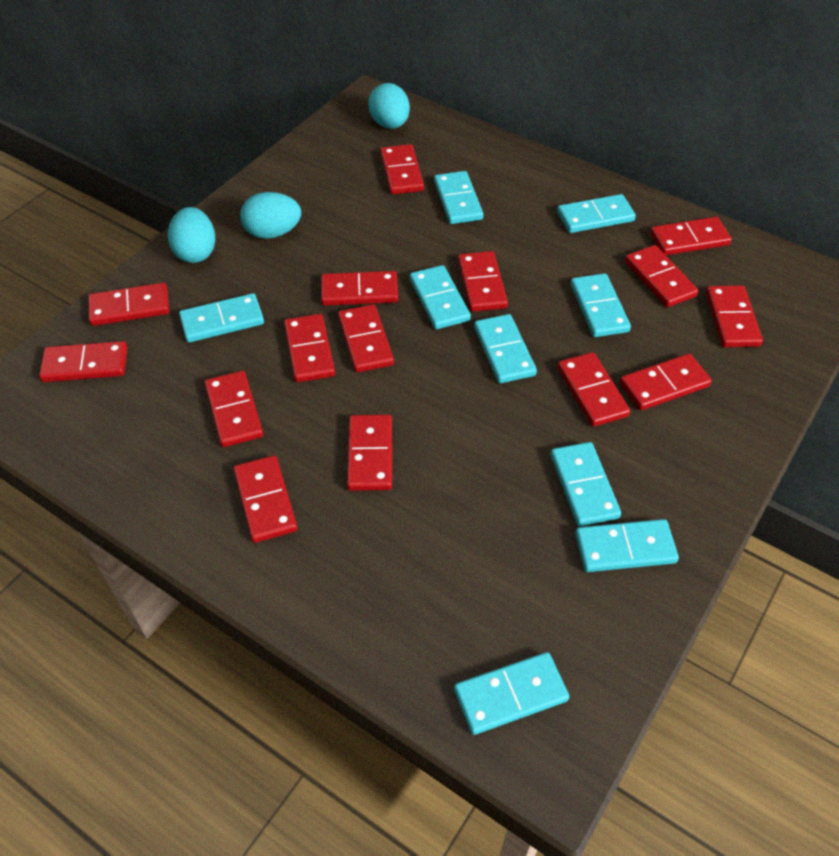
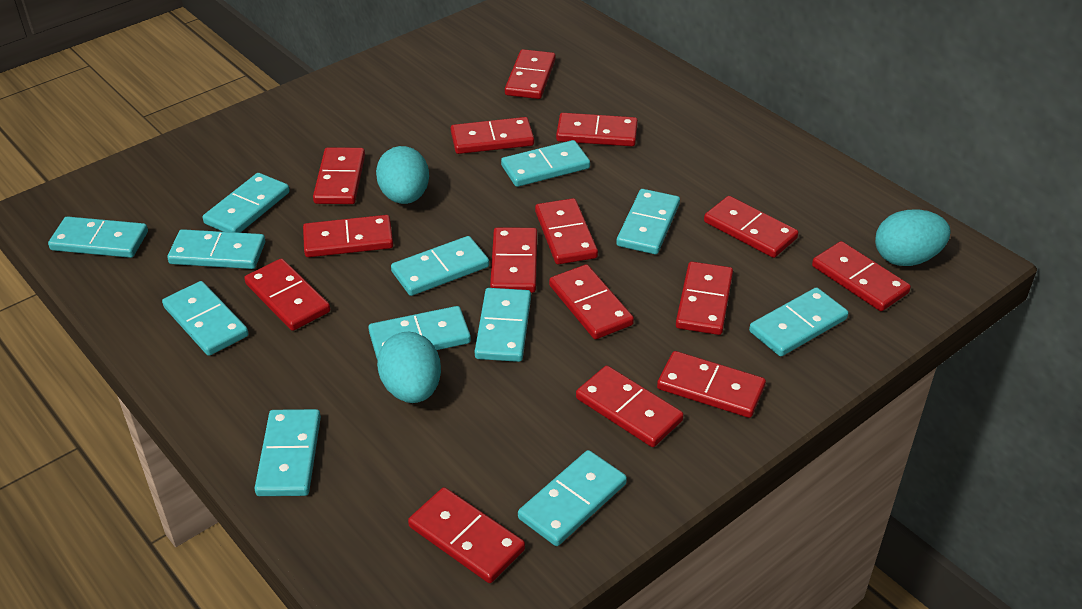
turquoise domino: [179,293,264,342] [410,265,471,329] [434,171,483,224] [454,652,569,735] [474,314,537,383] [550,442,621,526] [557,194,636,233] [571,273,631,337] [575,519,679,572] = 9 -> [48,216,148,258] [162,281,249,356] [167,229,265,269] [203,173,290,233] [254,409,321,496] [368,306,471,360] [391,236,489,296] [475,288,531,362] [501,140,590,187] [518,450,627,546] [616,189,680,254] [749,287,848,356] = 12

